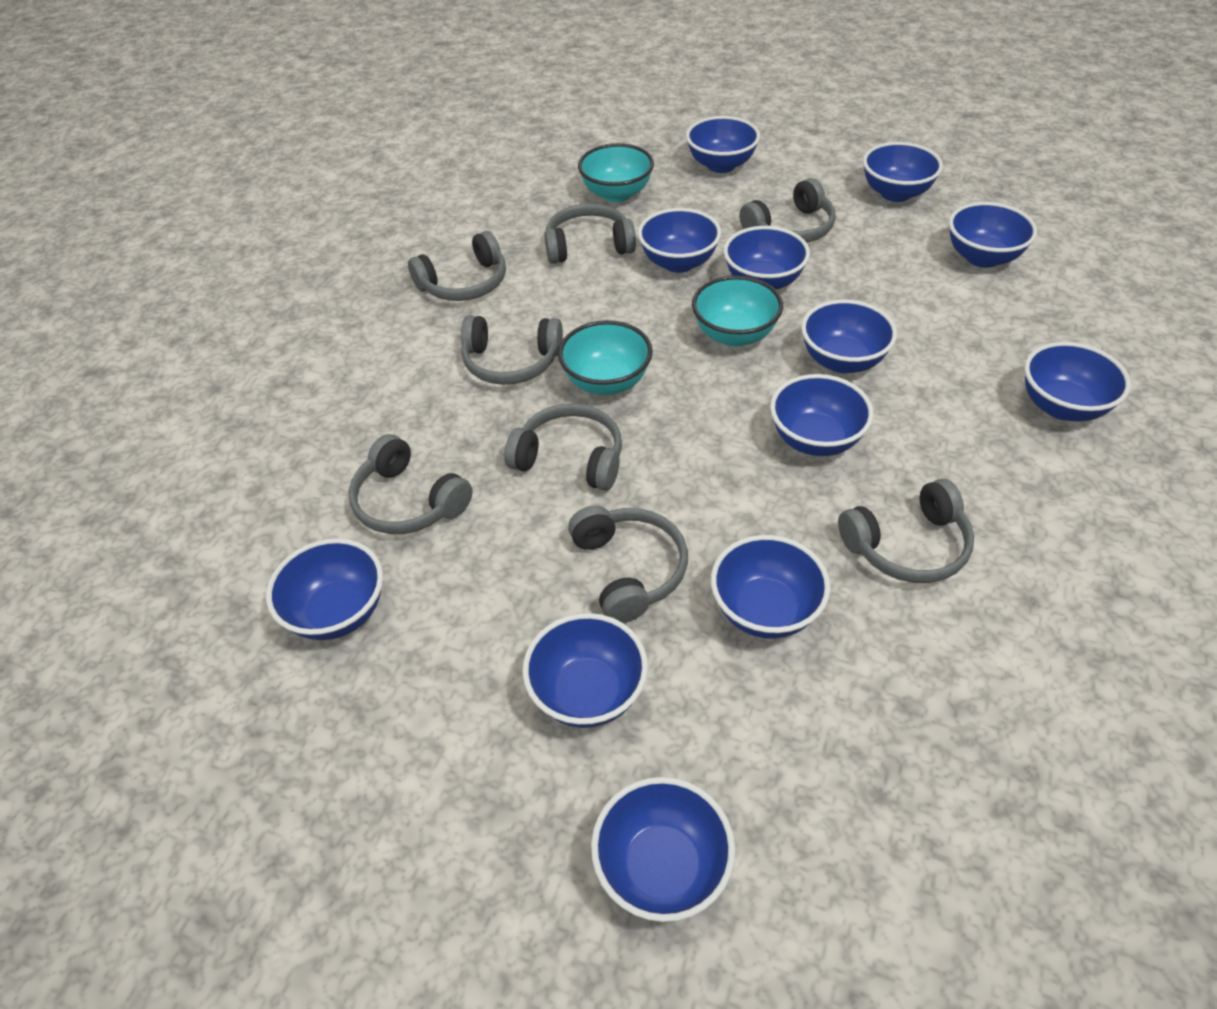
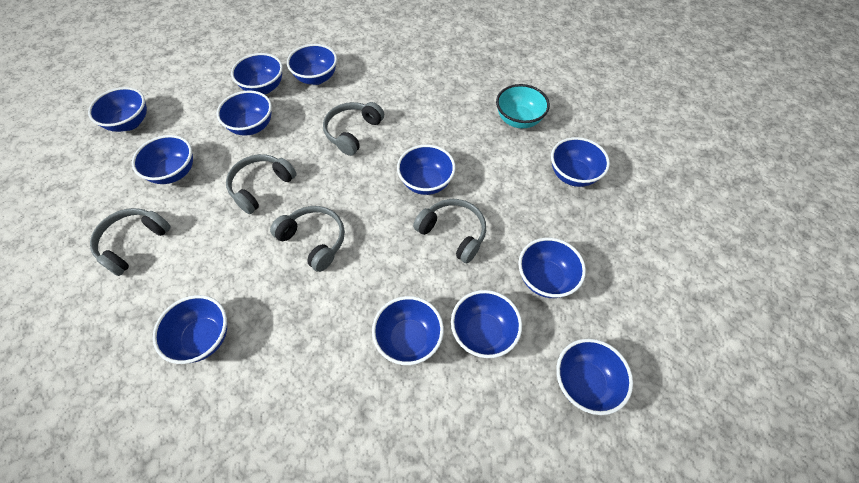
grey headphones: [348,434,473,534] [408,231,506,301] [461,316,563,385] [504,403,622,491] [544,203,636,264] [568,506,688,623] [739,178,836,243] [838,479,974,583] = 8 -> [90,208,171,276] [226,154,297,214] [270,206,345,272] [323,102,384,156] [413,199,486,263] = 5
turquoise bowl: [558,320,653,395] [578,143,654,202] [692,276,783,347] = 3 -> [496,84,550,128] = 1

